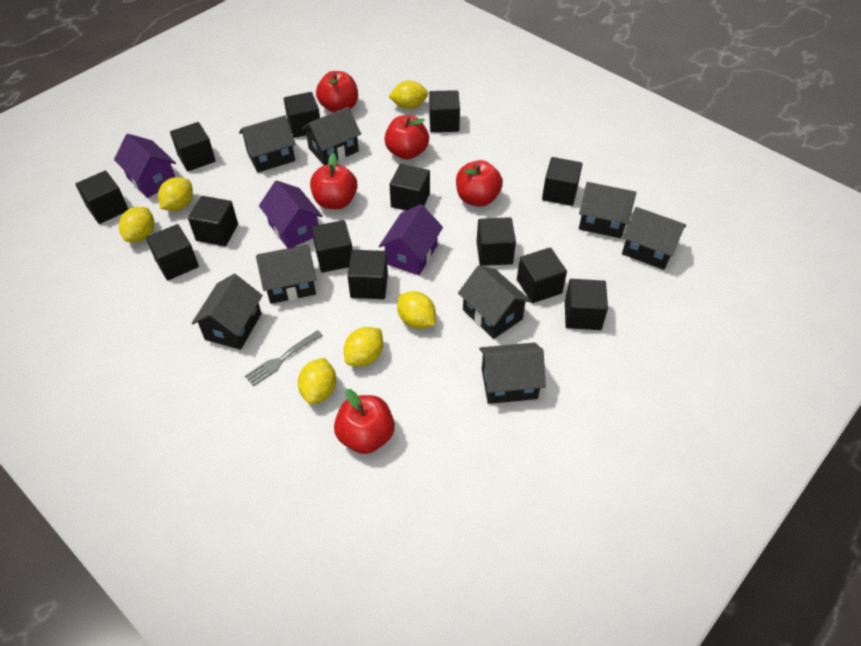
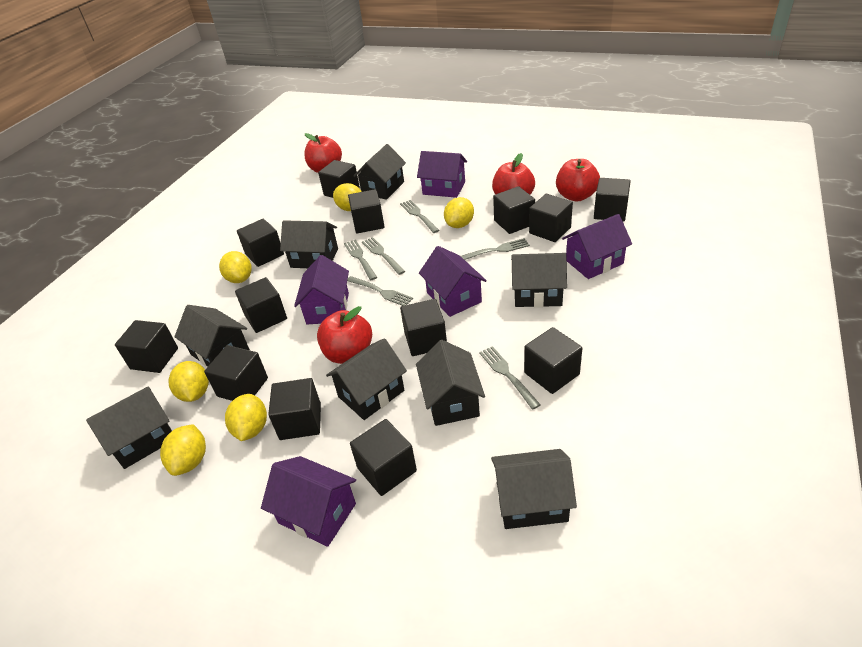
grey fork: [245,330,323,386] = 1 -> [344,239,377,280] [347,276,413,306] [362,237,405,275] [400,200,439,233] [461,238,530,260] [479,346,540,409] = 6
purple house: [114,134,176,198] [259,181,323,248] [379,204,443,275] = 3 -> [261,456,356,547] [294,255,349,324] [417,151,467,198] [419,246,487,317] [562,214,632,279] = 5
red apple: [310,153,357,209] [316,71,358,112] [334,389,395,454] [384,115,429,160] [456,160,503,207] = 5 -> [304,133,342,173] [317,306,372,364] [492,153,535,195] [556,159,600,202] = 4

